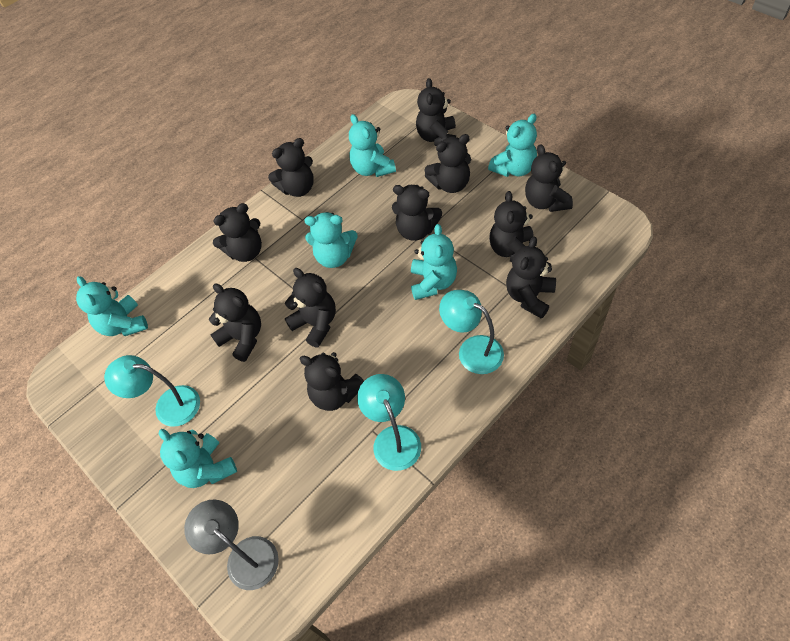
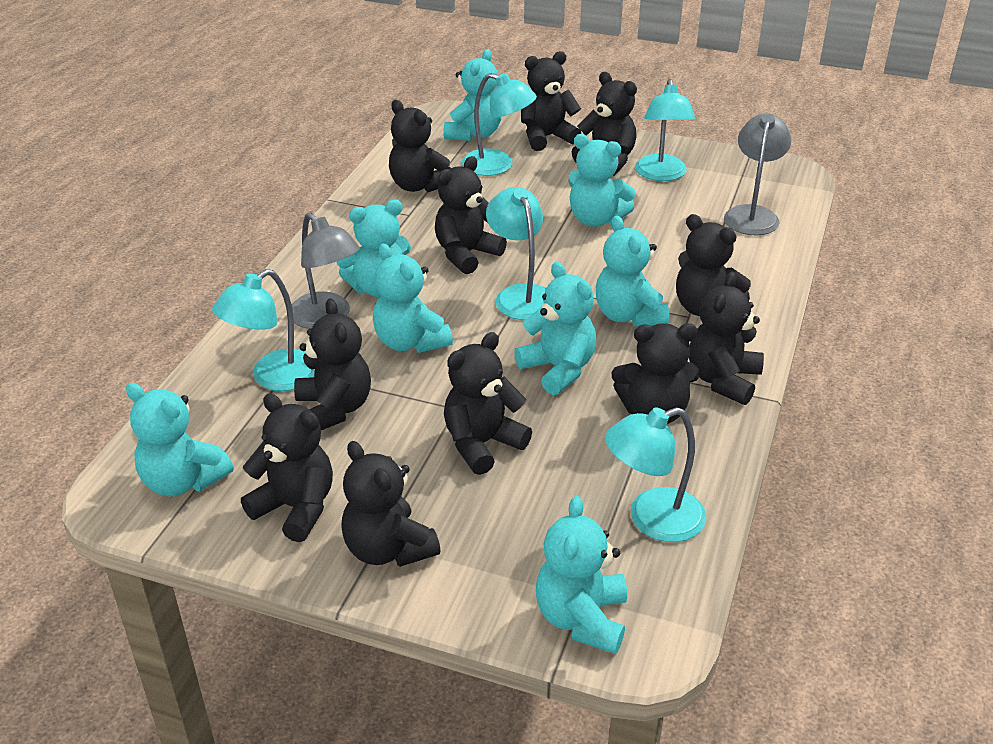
grey lamp: [184,499,279,590] = 1 -> [292,213,360,329] [724,113,791,236] = 2
turquoise lamp: [104,355,200,427] [357,374,421,471] [439,290,504,374] = 3 -> [212,269,315,391] [462,73,537,176] [486,187,546,320] [605,407,706,542] [635,79,695,181] = 5
turquoise teddy bear: [76,276,148,336] [159,429,237,488] [304,212,358,268] [349,114,396,177] [411,224,457,300] [488,114,537,177] = 6 -> [126,383,233,497] [336,199,411,297] [373,244,453,353] [443,49,501,141] [514,262,596,395] [536,496,627,654] [568,134,636,227] [596,216,669,326] = 8

